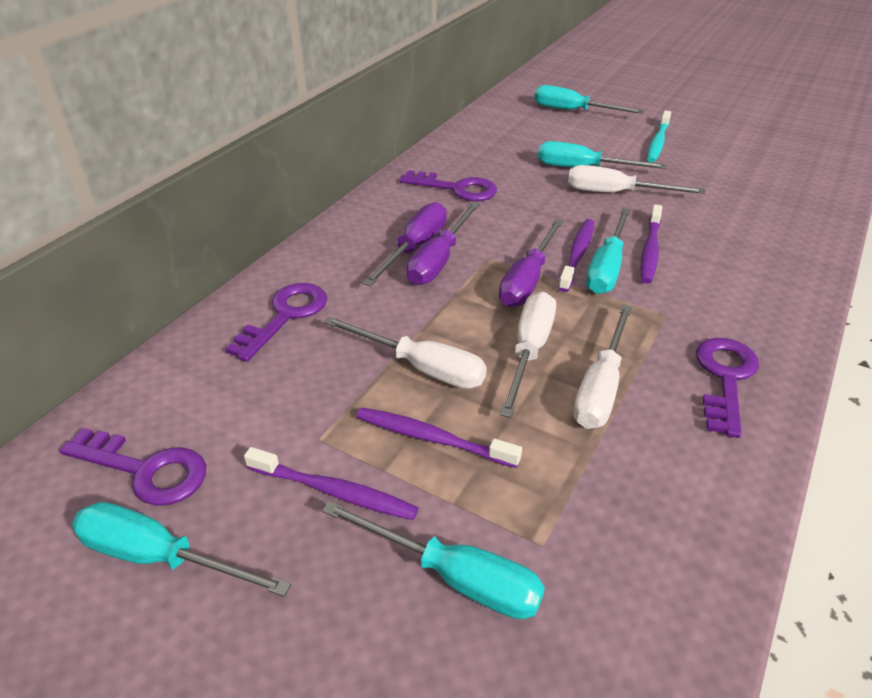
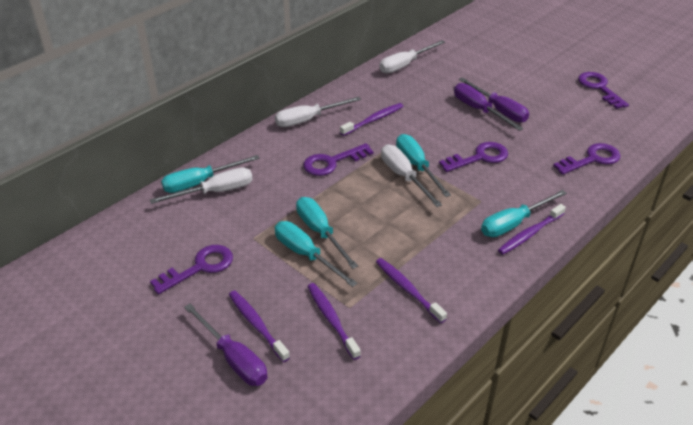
purple key: [60,428,206,506] [225,283,327,362] [400,170,497,201] [696,338,759,438] = 4 -> [150,245,233,295] [303,143,373,176] [439,142,508,172] [553,143,621,175] [578,72,629,109] = 5
purple toothbrush: [244,447,419,520] [356,407,522,468] [558,219,595,292] [640,204,662,284] = 4 -> [229,290,290,362] [307,283,361,360] [340,103,403,136] [376,258,447,323] [498,204,566,255] = 5
turquoise toothbrush: [647,111,671,162] = 1 -> none = 0

